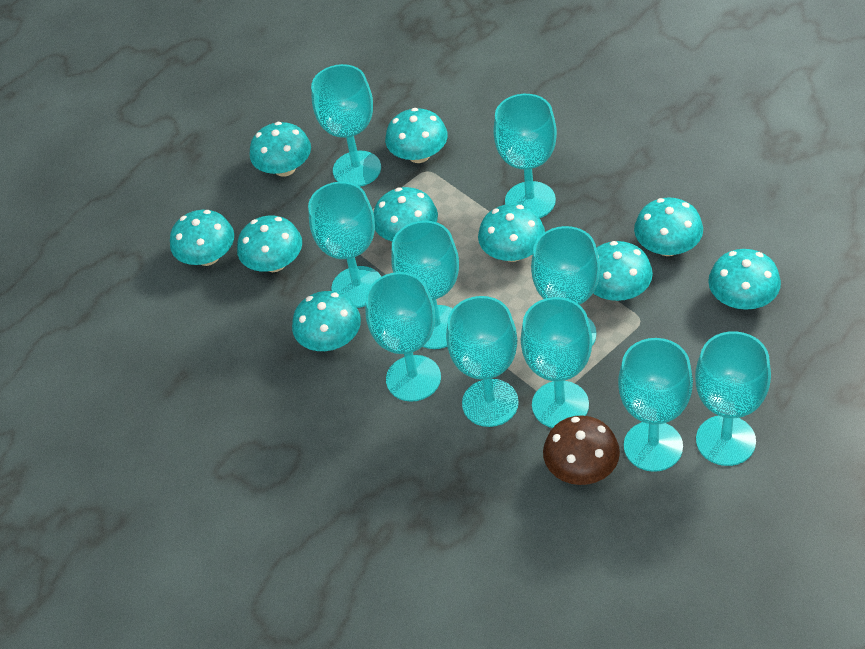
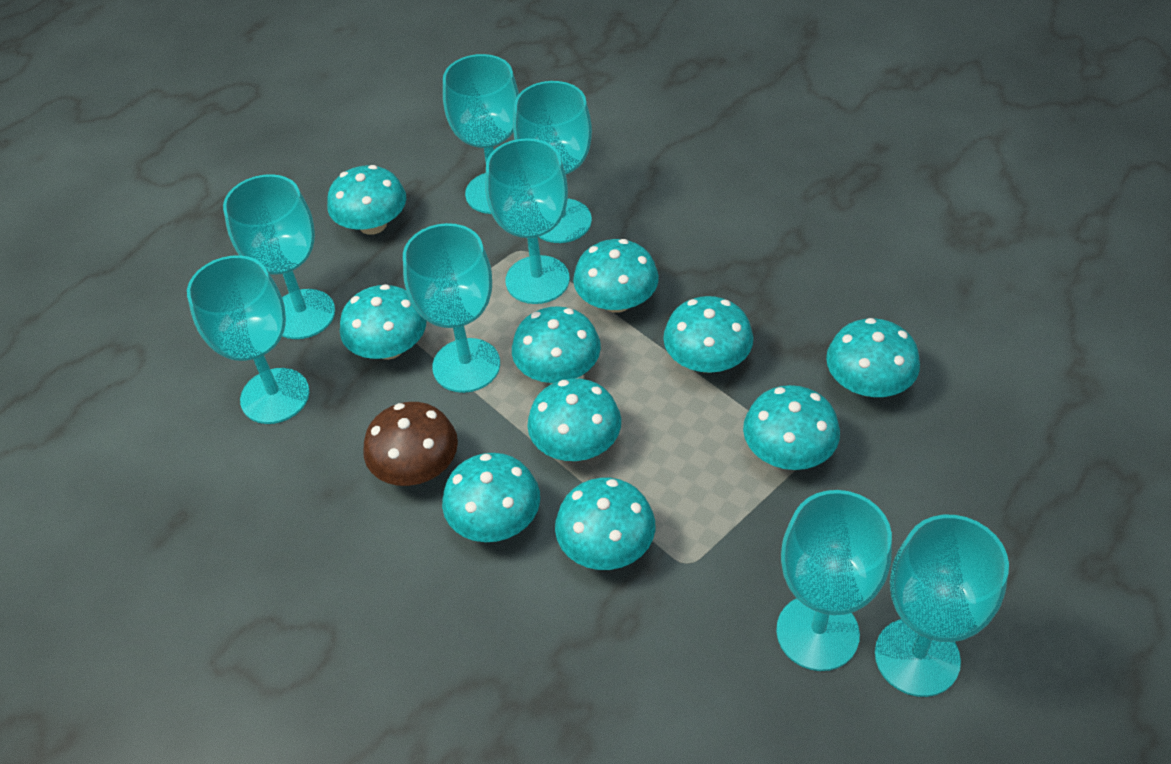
turquoise goblet: [308,182,381,308] [311,64,381,187] [366,272,441,402] [391,221,459,349] [446,296,519,427] [493,94,557,218] [521,297,592,428] [531,226,600,346] [618,338,693,472] [695,331,771,466] = 10 -> [187,255,310,424] [223,174,335,339] [403,223,500,393] [443,54,519,214] [485,138,570,304] [513,81,592,243] [776,490,892,671] [875,515,1009,697] = 8

